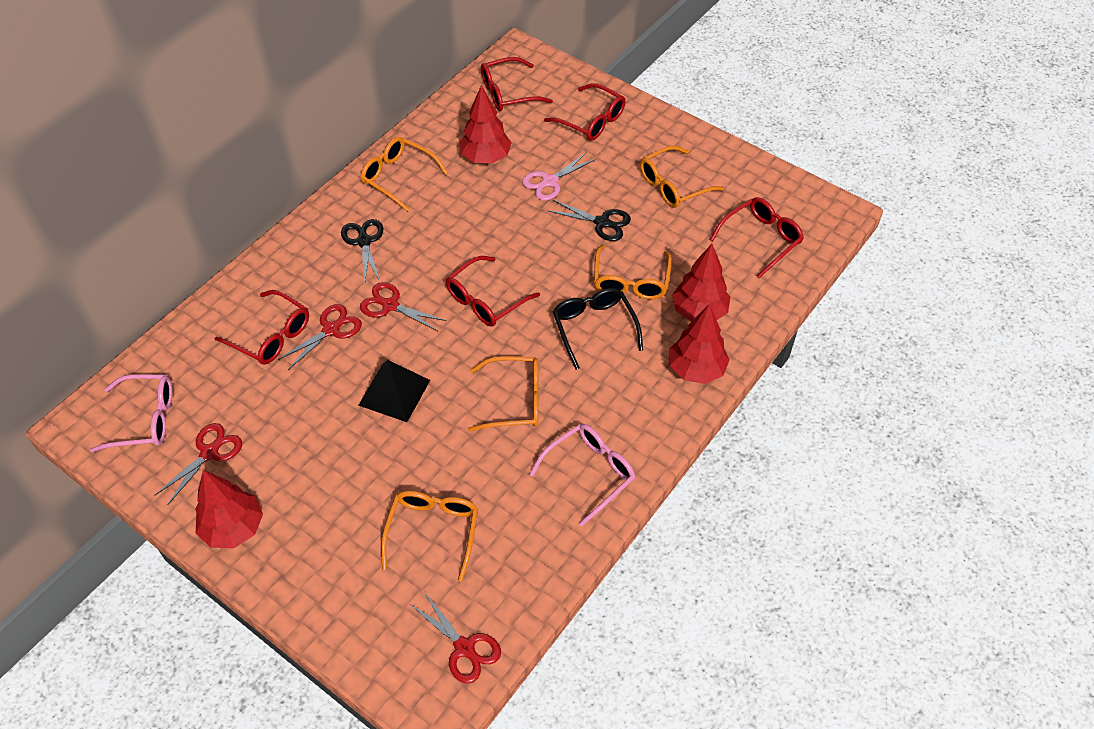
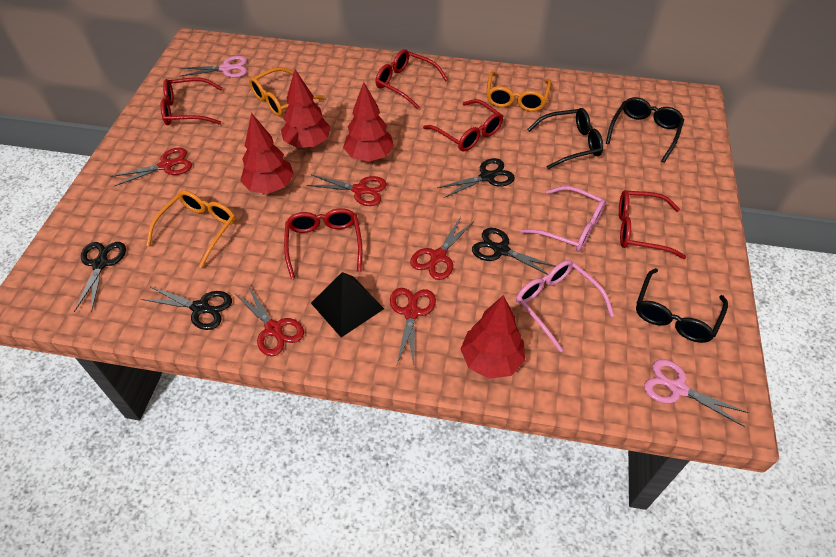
black glasses: [553,288,643,369] = 1 -> [527,108,603,169] [606,97,684,163] [636,268,728,343] = 3
black scissors: [341,219,383,282] [547,200,631,241] = 2 -> [74,242,126,313] [141,286,232,330] [437,158,515,198] [472,228,555,275] = 4
orange glasses: [361,137,448,212] [381,491,478,582] [468,356,539,432] [594,245,672,299] [640,146,724,208] = 5 -> [146,190,236,268] [249,67,325,117] [486,72,551,112] = 3
pink scissors: [522,152,596,201] = 1 -> [179,56,247,78] [644,359,749,427] = 2
red scissors: [155,423,242,505] [278,304,362,370] [360,282,446,331] [410,593,501,684] = 4 -> [111,148,192,186] [234,285,304,356] [307,175,387,206] [390,288,436,365] [410,217,474,280] = 5

